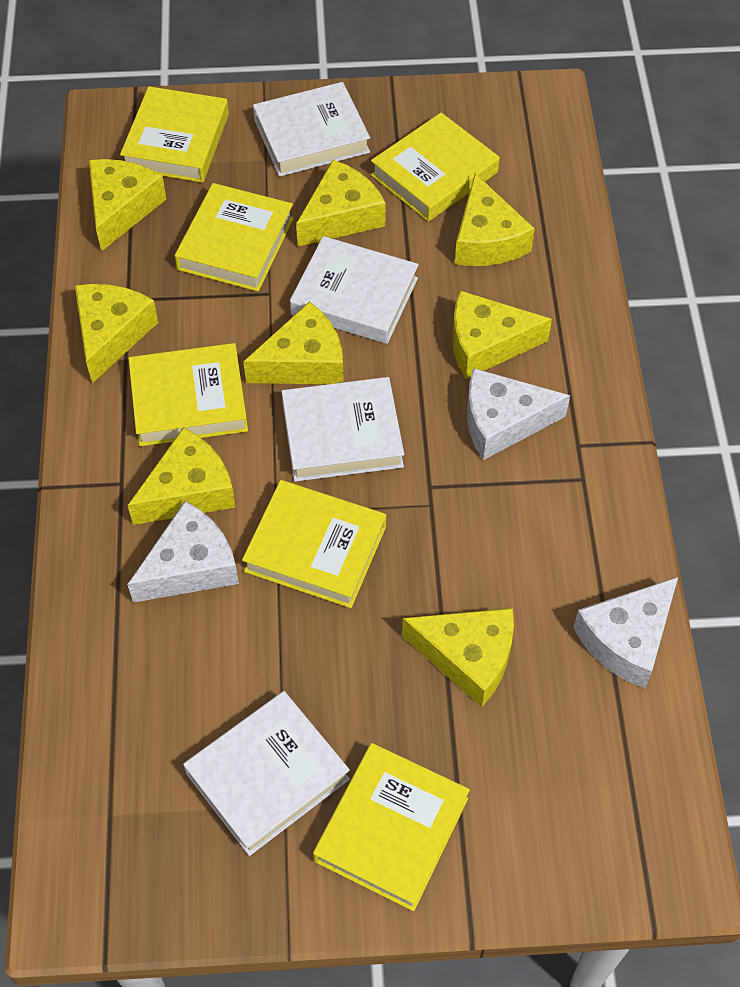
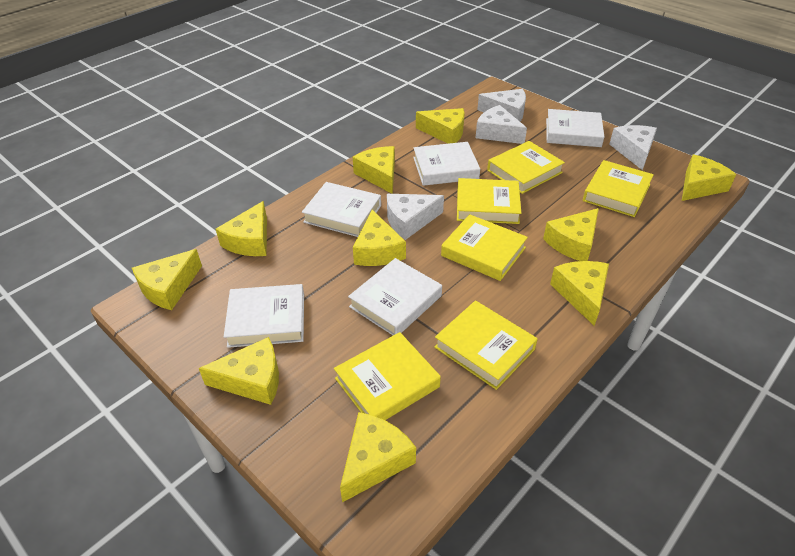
white book: [183,691,350,856] [253,82,370,177] [281,377,404,482] [290,236,419,344] = 4 -> [224,284,304,348] [302,182,381,237] [348,258,442,335] [413,142,480,186] [546,109,604,147] = 5
white cheese: [127,501,239,603] [467,368,570,460] [573,577,678,688] = 3 -> [387,194,444,240] [476,105,527,144] [477,89,526,122] [609,125,657,170] = 4
yellow cheese: [75,284,158,383] [89,159,166,252] [127,427,236,525] [243,301,344,384] [296,160,386,247] [402,608,514,707] [452,291,552,379] [455,173,535,266] = 8 -> [132,249,202,310] [199,337,279,405] [216,201,267,256] [340,412,416,502] [353,146,395,194] [353,210,406,266] [416,108,465,144] [543,208,599,261] [550,261,609,326] [682,155,736,201] = 10

